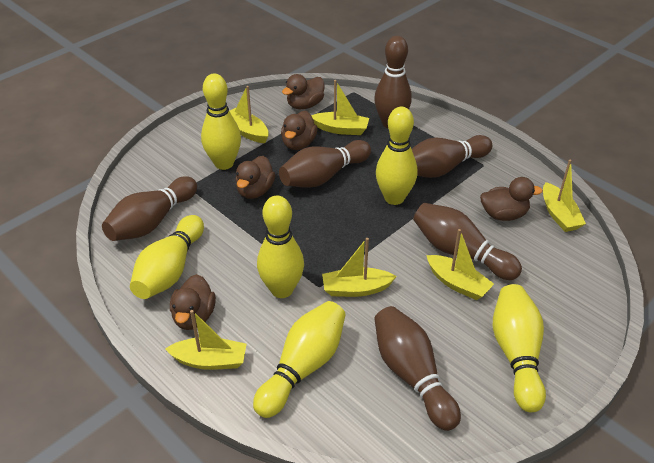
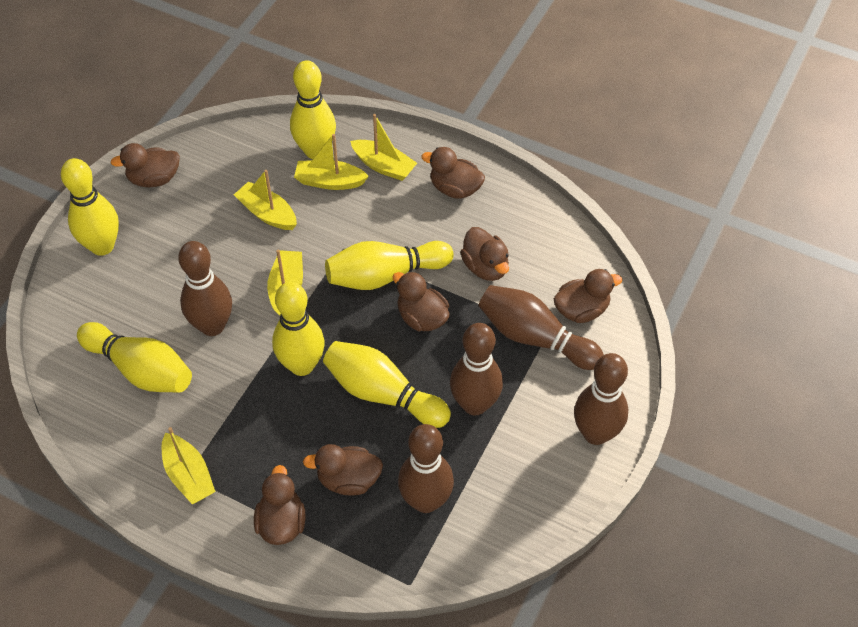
brown bowling pin: [102,176,197,241] [279,140,371,188] [374,36,412,128] [374,306,461,431] [412,135,492,178] [413,203,522,280] = 6 -> [178,241,232,336] [398,424,454,513] [450,323,503,415] [478,285,604,370] [574,353,628,445] = 5
brown duck: [170,274,216,330] [235,156,275,199] [281,111,318,150] [282,74,325,109] [480,177,543,221] = 5 -> [111,143,180,187] [254,465,305,545] [303,444,383,496] [392,271,450,331] [421,147,485,199] [460,227,509,281] [554,269,622,323] = 7
yellow boat: [165,310,246,370] [230,86,269,143] [311,80,369,135] [322,238,397,297] [426,229,494,300] [543,160,586,232] = 6 -> [162,427,216,504] [234,170,297,230] [267,249,303,316] [294,134,369,190] [350,114,417,181] = 5

